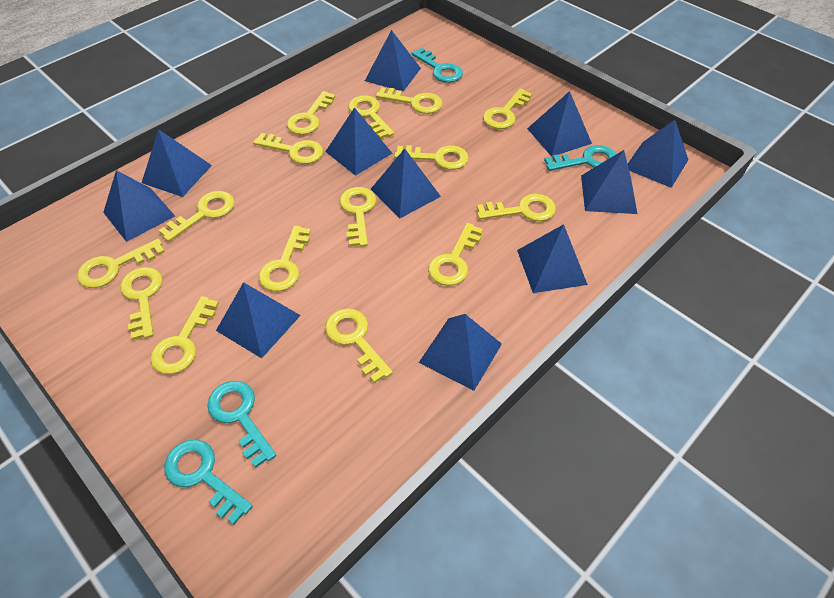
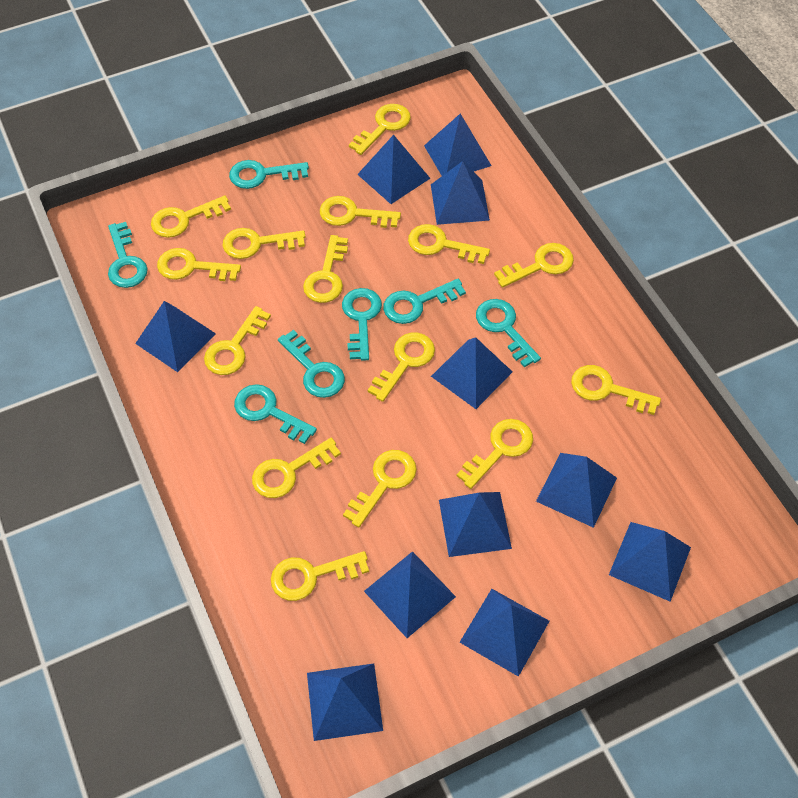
turquoise key: [164,439,253,524] [207,381,276,468] [411,48,463,83] [544,145,616,171] = 4 -> [108,222,148,288] [229,160,309,189] [234,384,317,444] [278,330,345,398] [342,288,382,361] [383,279,466,324] [476,299,541,368] = 7

